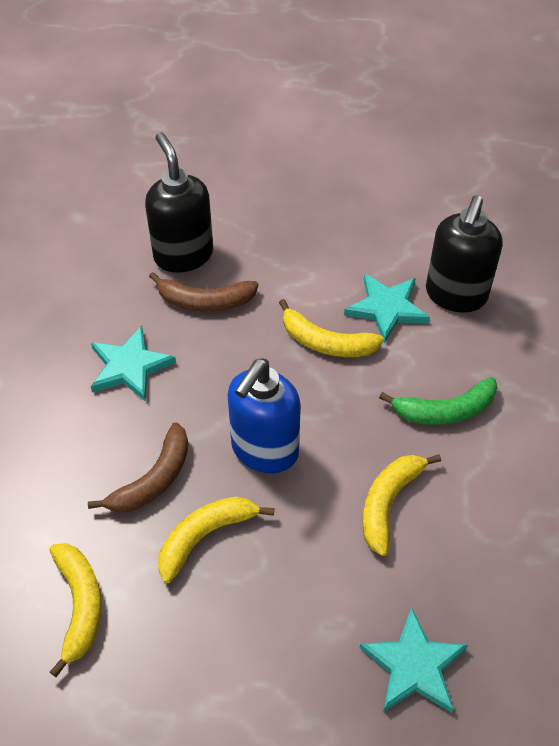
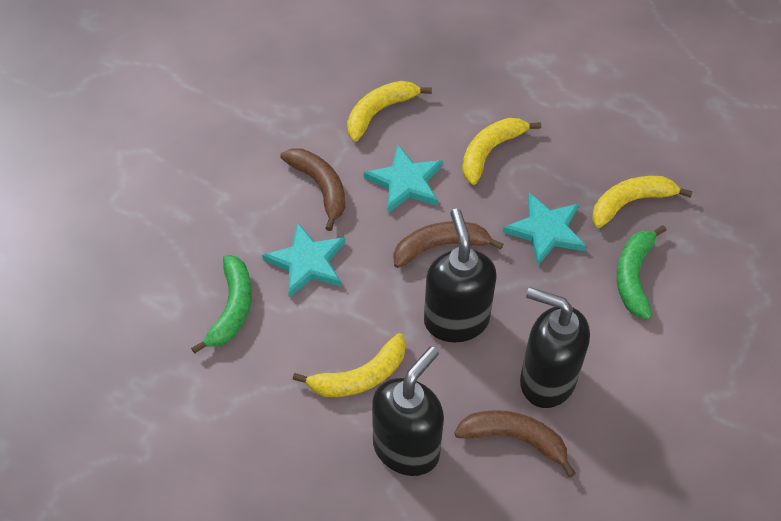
black soap dispenser: [145,132,213,273] [426,195,503,313] = 2 -> [372,346,444,476] [424,209,497,342] [520,287,590,408] = 3
blue soap dispenser: [228,358,301,473] = 1 -> none = 0
brown banana: [88,422,189,512] [149,272,259,312] = 2 -> [280,149,345,231] [394,221,503,268] [454,410,576,477] = 3
green banana: [379,377,498,425] = 1 -> [191,255,252,354] [617,225,667,319] = 2

